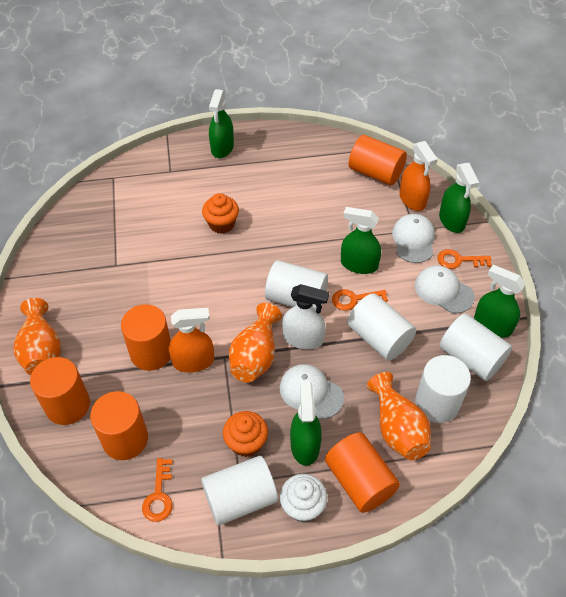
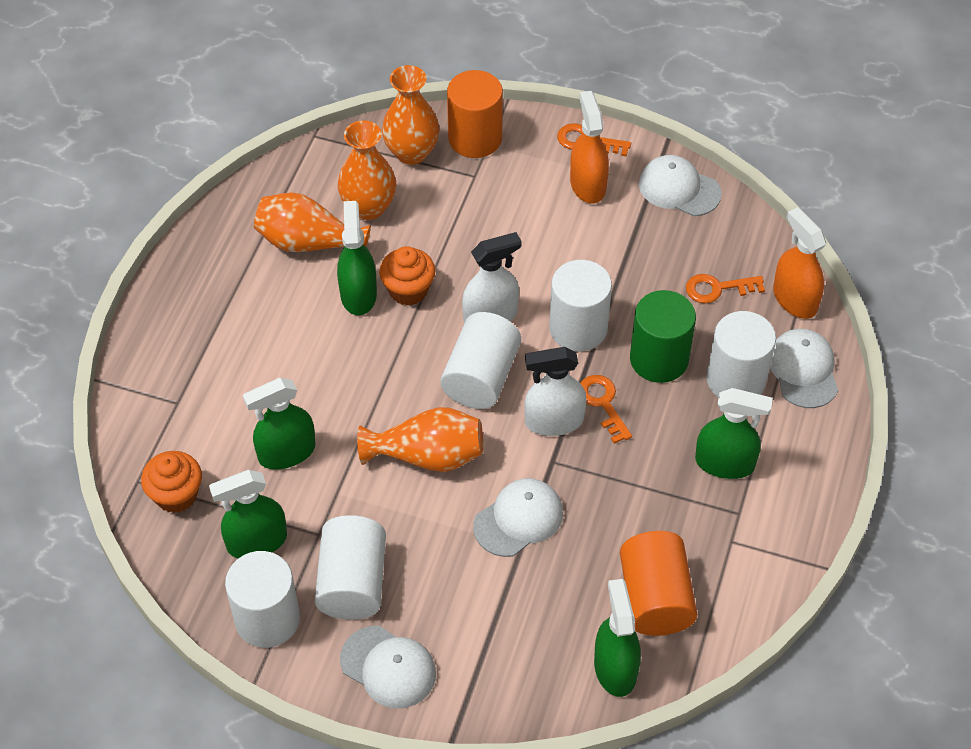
green cylinder: none = 0 -> [630,290,696,383] = 1
orange cylinder: [30,357,90,425] [90,391,148,460] [121,304,171,371] [325,432,400,513] [349,135,407,185] = 5 -> [447,70,503,158] [620,531,697,636] = 2
orange vase: [13,298,61,375] [229,303,282,382] [367,372,431,460] = 3 -> [254,192,371,252] [338,120,396,220] [357,407,483,472] [382,65,439,165] = 4
white cap: [280,364,344,419] [392,214,435,263] [415,266,475,314] = 3 -> [340,626,436,709] [473,478,563,557] [639,155,721,216] [770,329,838,408] = 4
white cupcake: [280,474,327,522] = 1 -> none = 0
white spray bottle: [282,284,329,349] = 1 -> [462,232,521,323] [524,347,586,436] = 2

